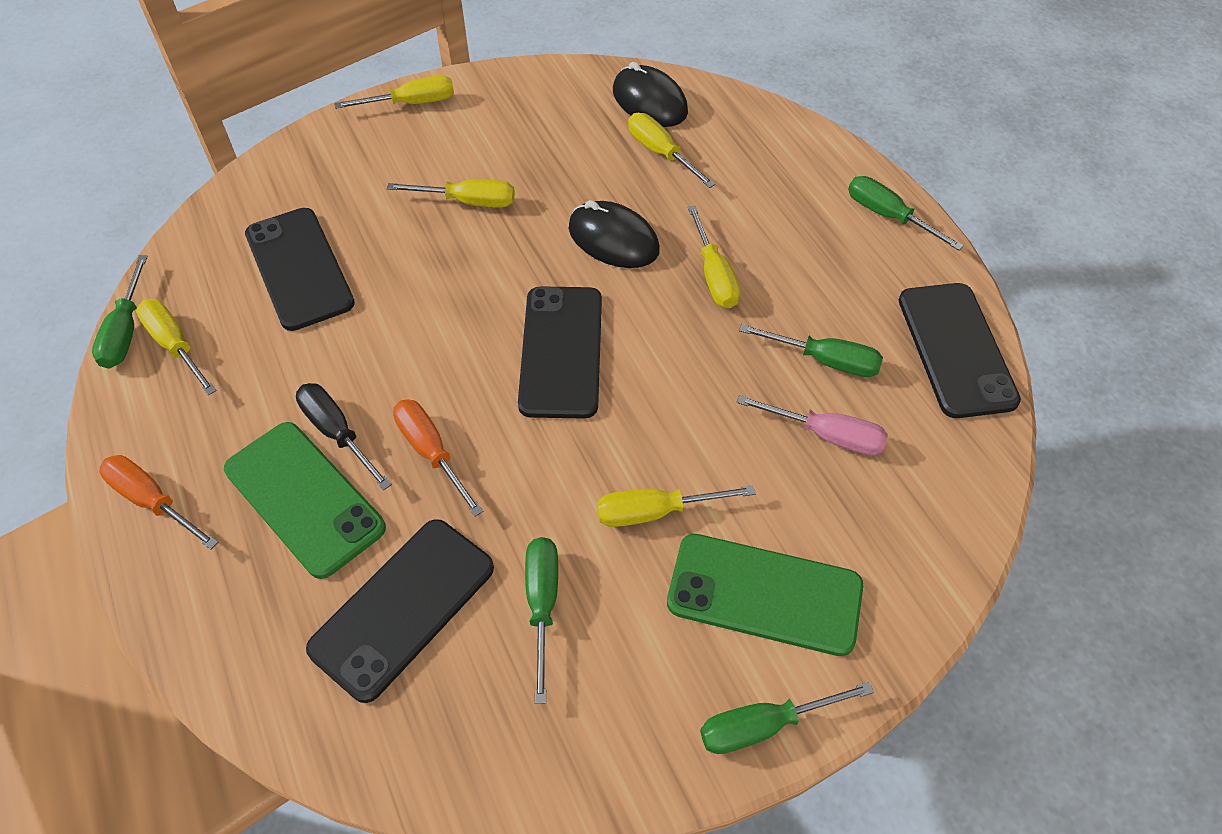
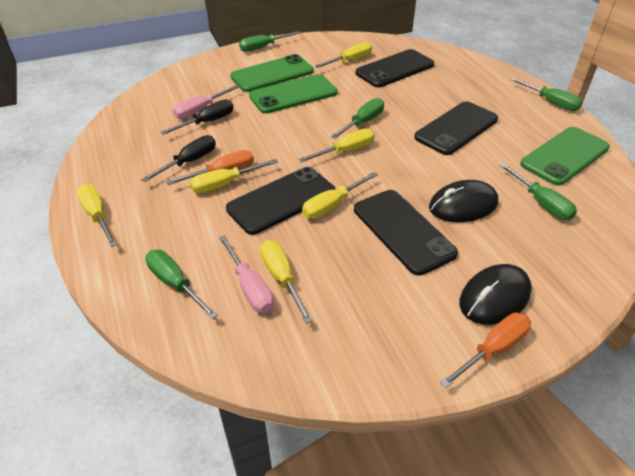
black screwdriver: [296,383,392,490] = 1 -> [141,135,216,182] [160,99,234,135] = 2
green phone: [224,422,386,579] [667,534,863,656] = 2 -> [230,54,314,92] [249,74,337,114] [520,127,610,186] = 3
pink screwdriver: [737,395,888,455] = 1 -> [173,85,240,119] [219,235,274,313] = 2

